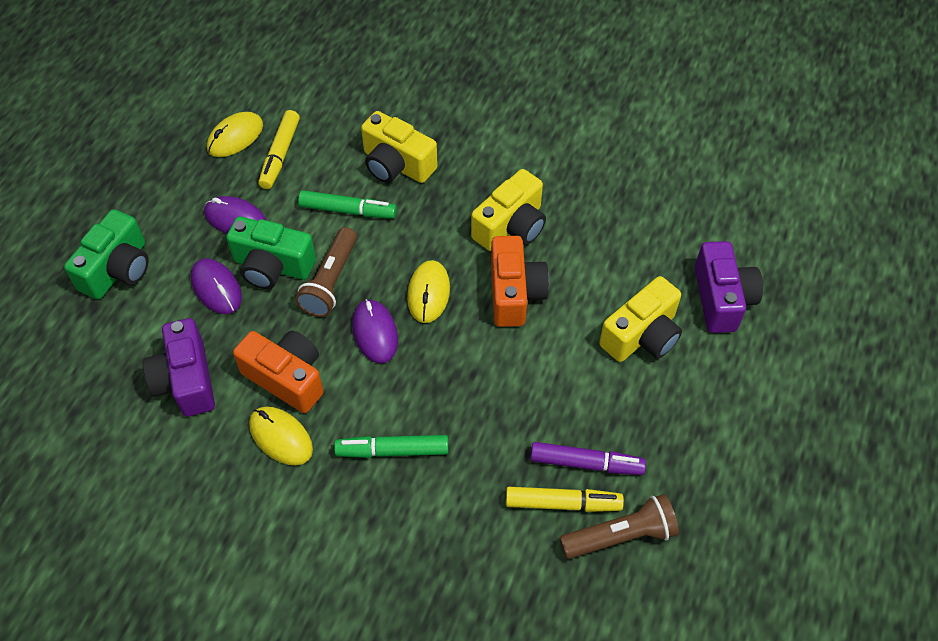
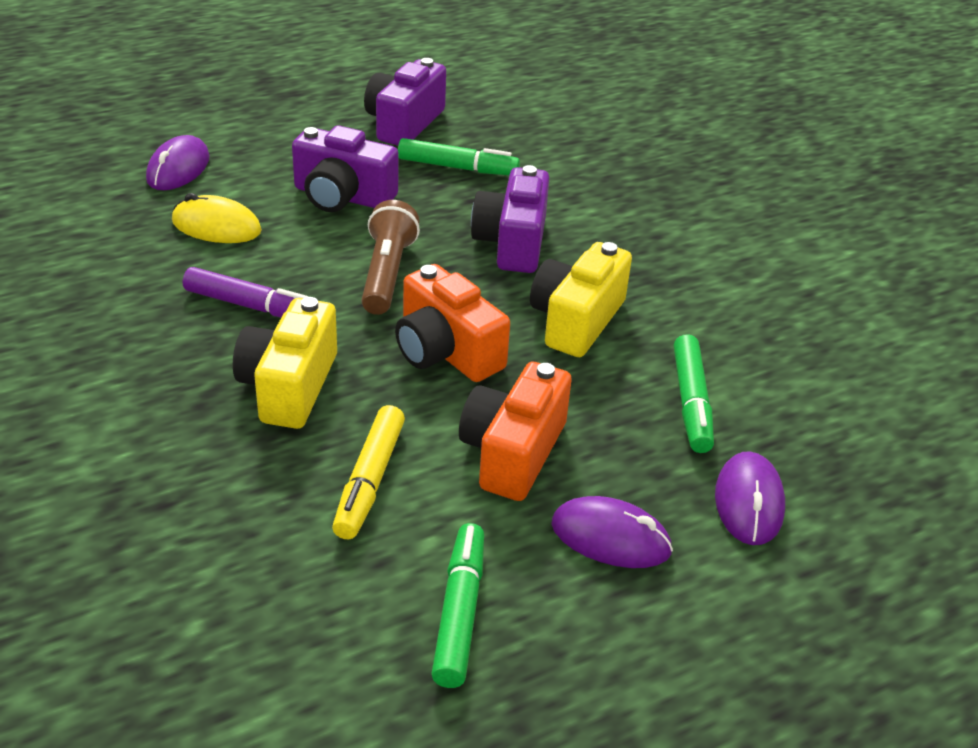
brown flashlight: [295,227,357,317] [560,494,679,559] = 2 -> [361,200,420,315] = 1
green camera: [64,209,149,299] [226,217,316,289] = 2 -> none = 0
green marker: [298,190,397,219] [334,435,448,458] = 2 -> [398,138,520,175] [431,523,484,688] [673,334,714,453] = 3
purple camera: [143,318,215,417] [695,241,763,333] = 2 -> [292,125,398,212] [364,58,446,146] [471,165,549,273] = 3
yellow camera: [361,111,438,183] [471,169,546,251] [599,276,682,362] = 3 -> [233,297,337,429] [530,242,632,357] = 2
yellow marker: [258,110,300,189] [506,487,624,512] = 2 -> [332,405,405,539] = 1
yellow mouse: [207,112,263,157] [249,407,313,466] [407,260,450,323] = 3 -> [172,193,262,243] = 1

